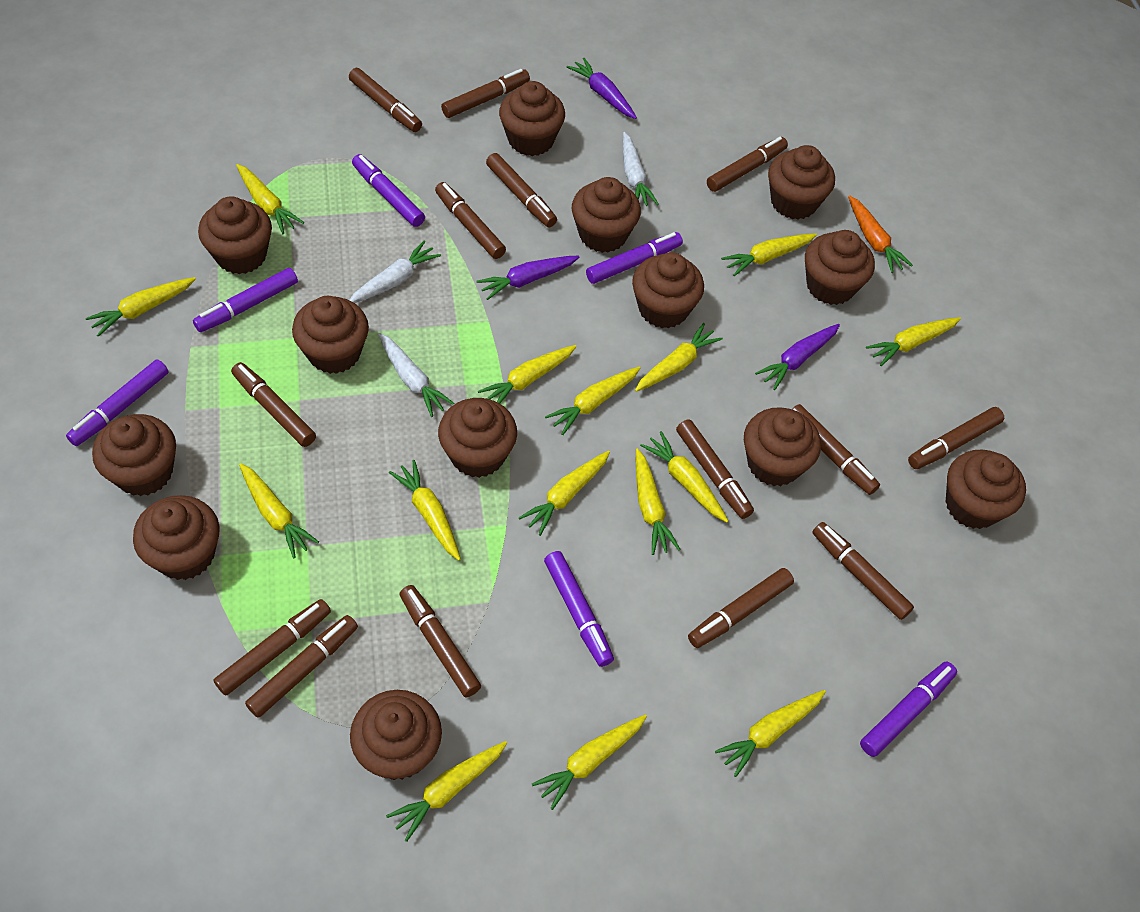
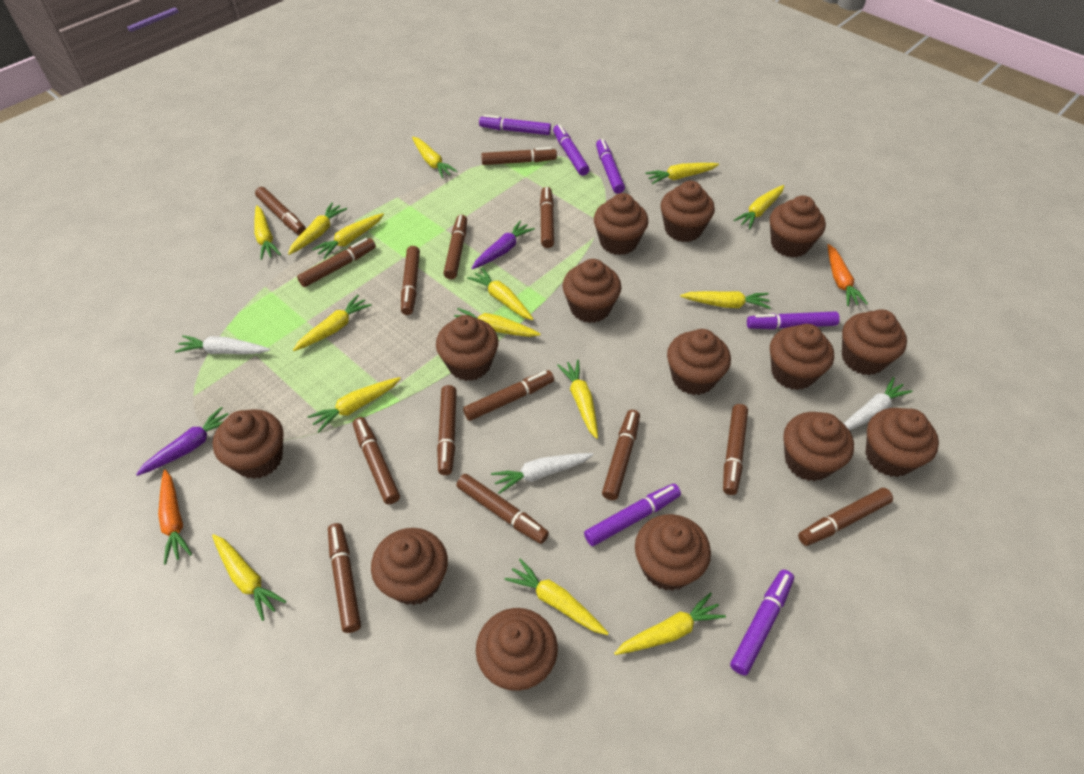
brown cupcake: [92,414,176,496] [133,495,220,580] [198,196,272,274] [292,296,369,374] [350,690,442,780] [438,398,517,478] [499,81,565,156] [572,177,641,253] [632,252,704,329] [744,407,821,486] [768,145,835,220] [805,230,875,305] [946,450,1026,529] = 13 -> [213,409,283,479] [371,528,448,605] [436,315,498,381] [476,608,558,691] [562,259,622,323] [594,193,648,255] [635,514,711,591] [661,181,715,242] [667,329,731,395] [770,195,826,257] [770,324,834,390] [783,412,854,481] [842,309,907,375] [865,408,939,477] = 14
orange carrot: [848,195,913,273] = 1 -> [158,470,192,564] [828,244,868,306] = 2
purple carrot: [476,256,580,300] [567,58,637,119] [755,324,840,390] = 3 -> [136,407,229,476] [471,220,535,269] = 2

